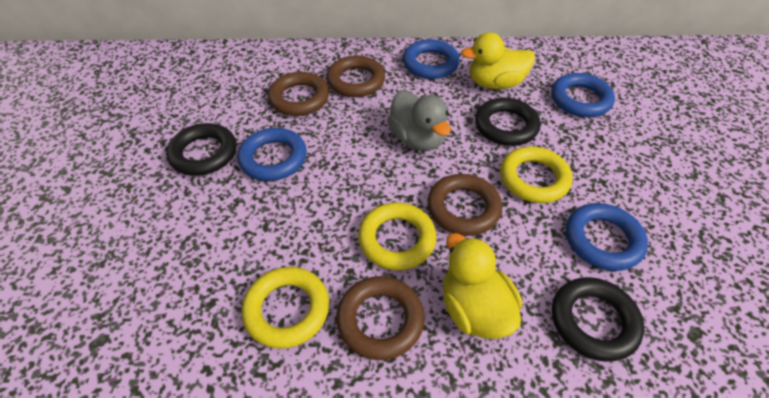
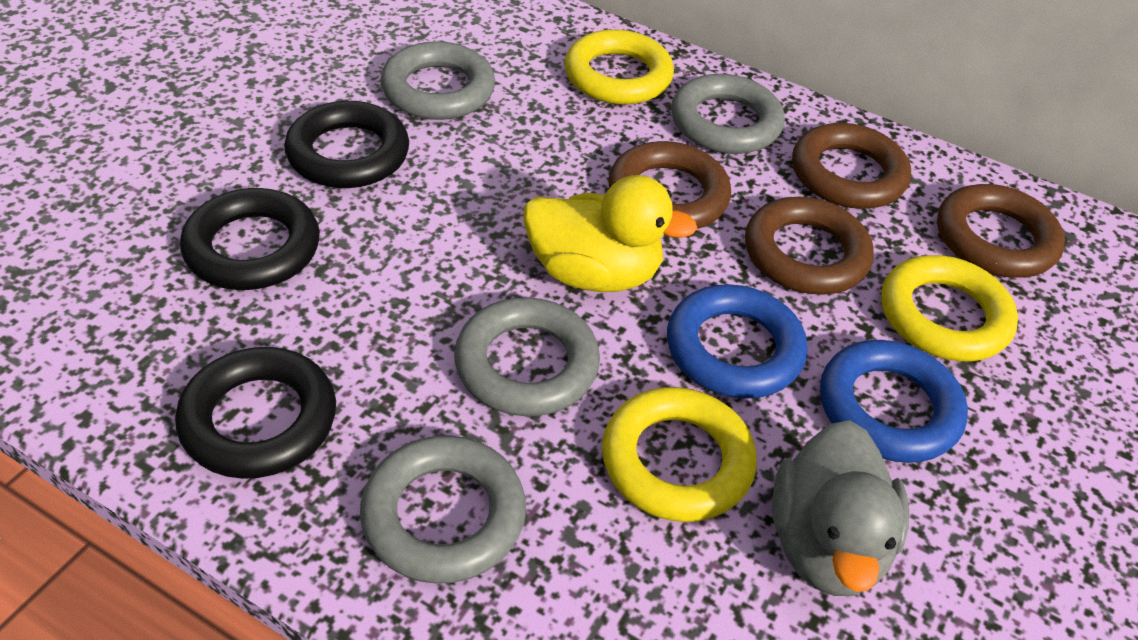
blue ring: [238,128,307,181] [403,39,460,79] [551,73,615,117] [566,203,648,271] = 4 -> [667,284,808,399] [820,340,968,463] = 2
grey ring: none = 0 -> [360,435,526,584] [380,41,495,120] [454,297,600,416] [671,74,785,154] = 4
yellow duck: [443,233,522,339] [461,32,535,89] = 2 -> [524,175,697,292] = 1

